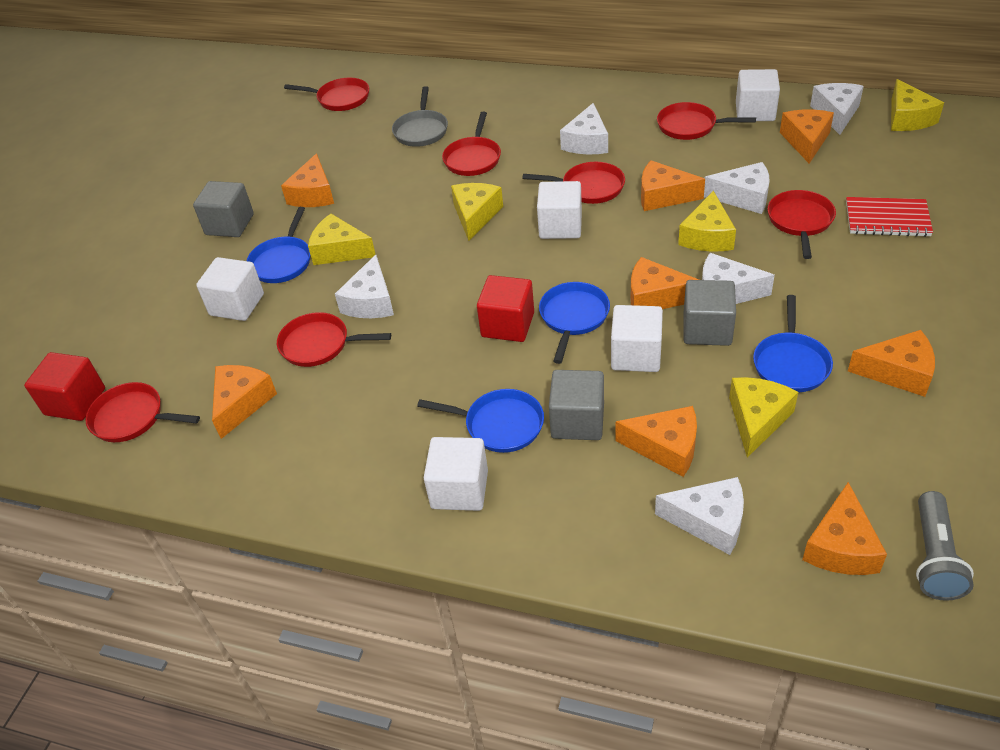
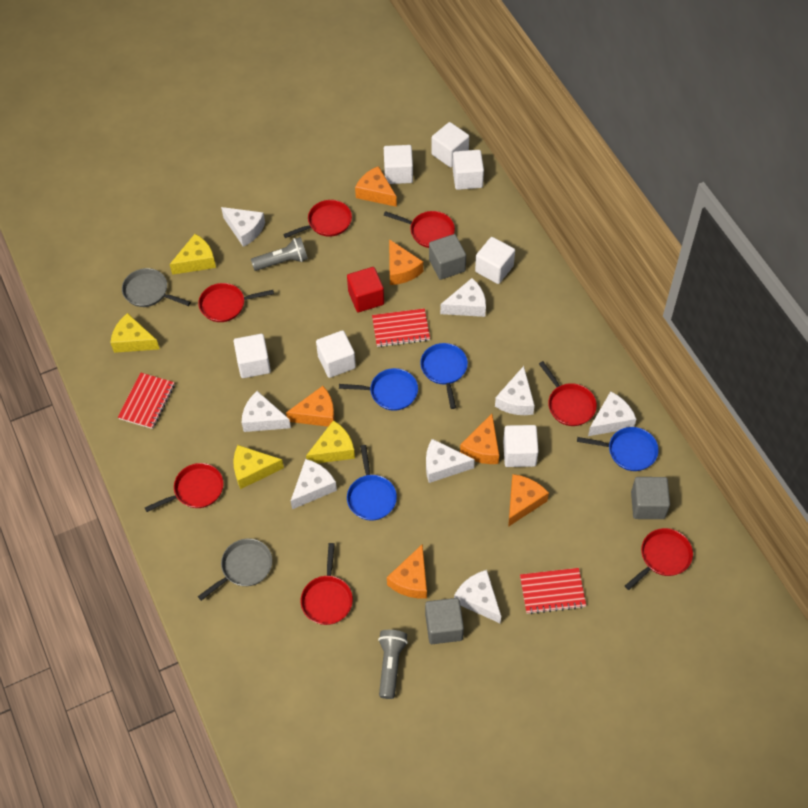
grey flashlight: [916,491,974,601] = 1 -> [251,237,308,271] [378,630,408,699] = 2
grey pan: [392,86,448,147] = 1 -> [122,268,191,307] [198,538,273,601] = 2
orange cheese: [212,365,277,439] [281,153,334,207] [616,406,697,477] [630,257,699,309] [641,160,705,211] [780,110,834,163] [802,482,887,575] [848,330,935,397] = 8 -> [286,386,335,427] [355,166,397,207] [387,544,427,599] [389,239,423,285] [460,414,499,464] [508,474,549,527] = 6
red cube: [24,352,105,421] [477,275,534,342] = 2 -> [347,267,384,312] = 1
red notebook: [846,197,933,237] = 1 -> [118,372,175,429] [372,308,430,347] [520,568,586,614] = 3
white cheese: [335,255,394,318] [560,103,608,154] [655,477,744,555] [702,253,775,304] [704,162,770,214] [810,83,864,135] = 6 -> [221,207,265,247] [242,391,291,432] [291,459,337,509] [426,439,475,483] [440,278,486,317] [454,570,501,623] [495,366,535,415] [588,391,636,436] = 8
white cube: [196,257,264,321] [424,437,488,511] [537,181,582,239] [611,305,663,372] [736,69,780,121] = 5 -> [234,334,271,378] [316,330,356,378] [384,145,413,184] [431,122,469,168] [453,150,484,190] [475,237,515,284] [503,425,539,467] = 7
yellow cheese: [308,214,376,265] [451,183,503,241] [678,191,736,252] [729,377,798,458] [891,79,944,131] = 5 -> [110,313,160,353] [169,234,216,275] [234,445,284,489] [306,420,355,463] = 4

